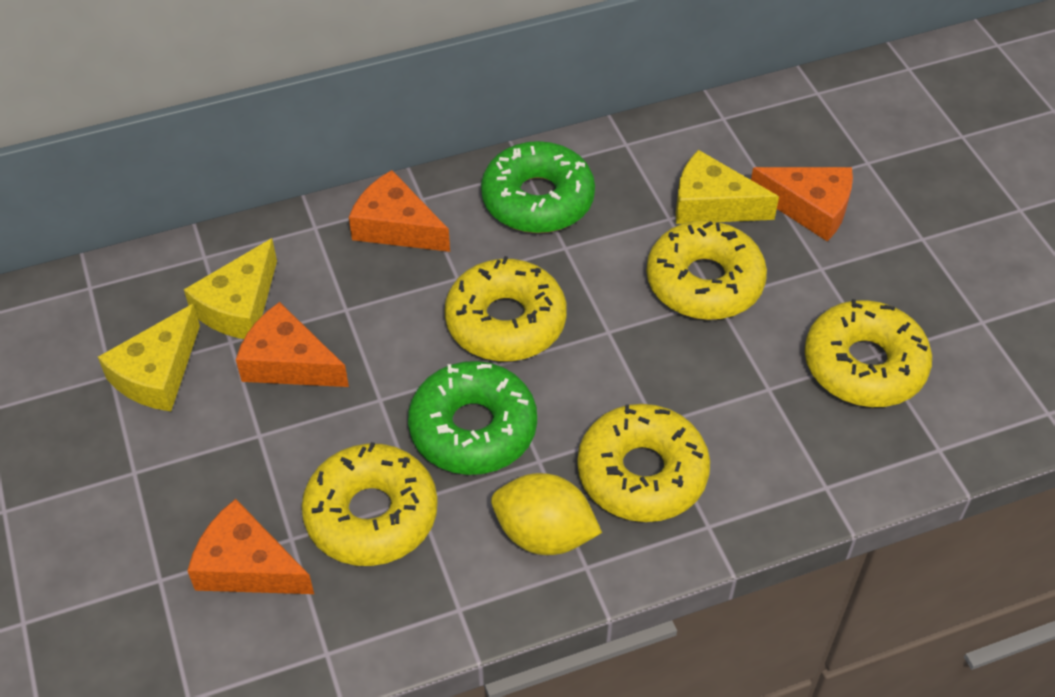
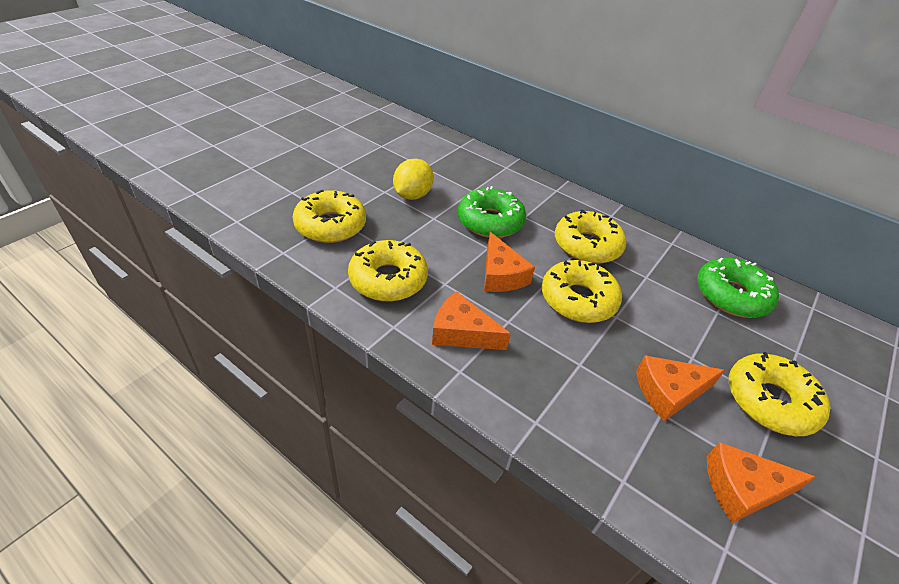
yellow cheese: [98,304,200,411] [184,238,277,339] [676,150,779,224] = 3 -> none = 0

